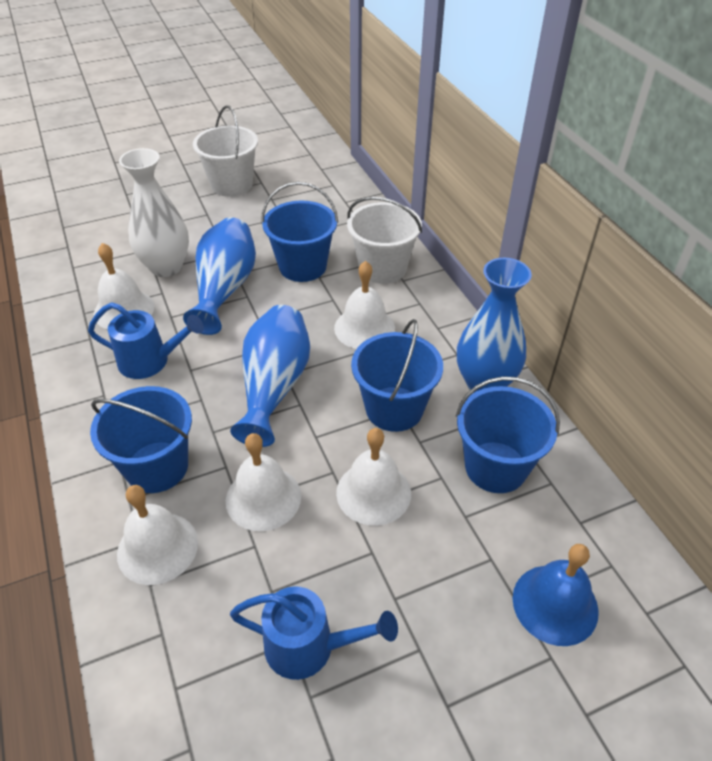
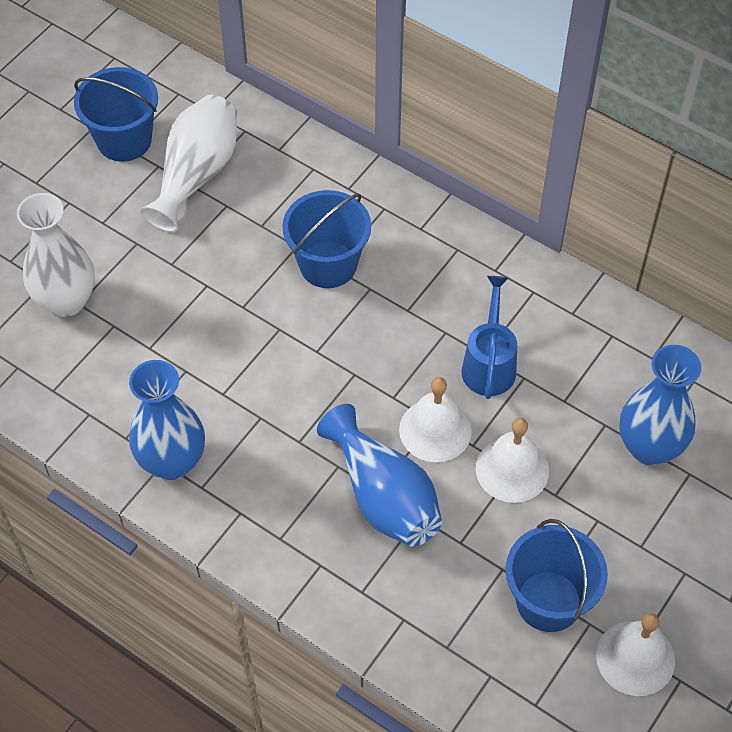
blue bell: [513,544,599,646] = 1 -> none = 0
blue bucket: [90,386,192,493] [261,182,338,282] [351,319,443,432] [456,376,560,493] = 4 -> [74,67,158,162] [282,190,371,288] [506,519,608,632] = 3
blue watering can: [88,302,204,379] [230,586,398,680] = 2 -> [461,276,517,399] = 1
white bell: [94,243,154,329] [117,485,198,585] [226,433,301,531] [334,261,395,349] [336,428,411,526] = 5 -> [399,377,472,462] [476,418,549,503] [596,613,675,696] = 3
white bucket: [193,106,258,197] [347,197,422,284] = 2 -> none = 0
white vase: [119,148,189,277] = 1 -> [17,193,95,317] [140,95,237,232] = 2

